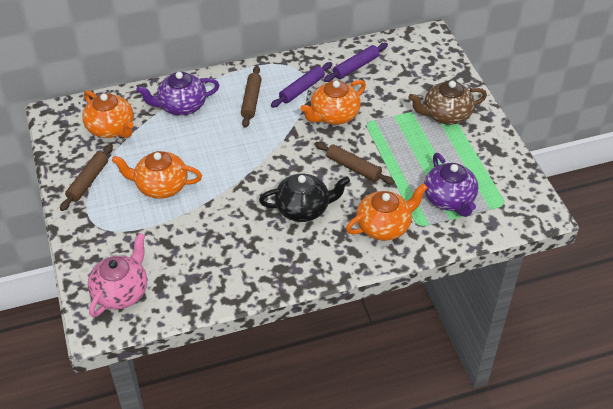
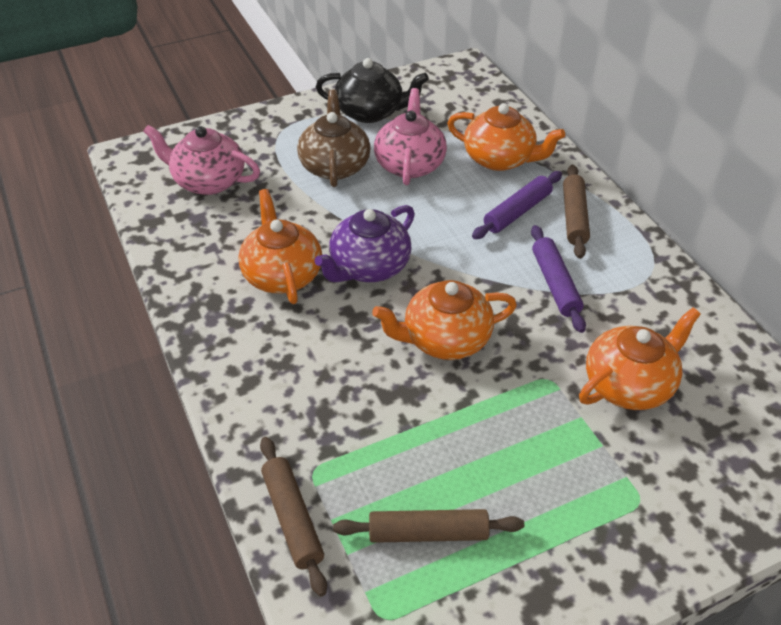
pink teapot: [88,233,147,317] = 1 -> [143,125,260,195] [374,88,447,185] = 2
purple teapot: [136,72,220,115] [424,153,478,217] = 2 -> [314,205,415,282] = 1

